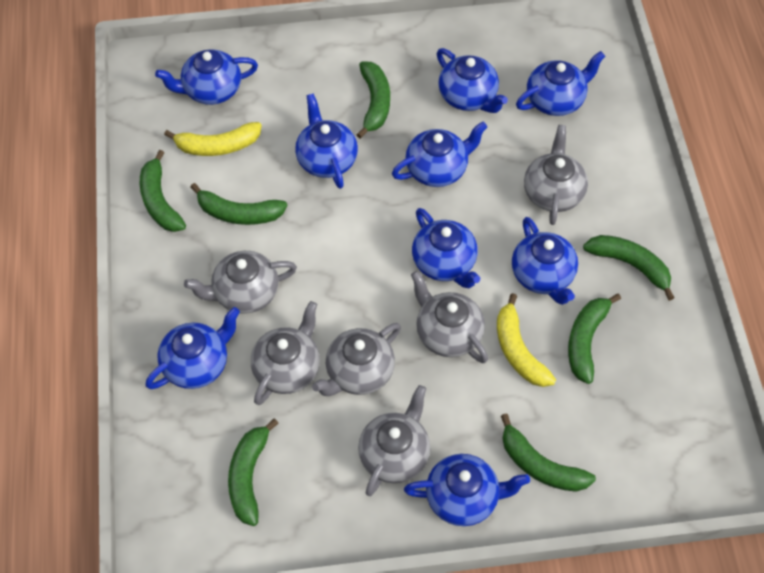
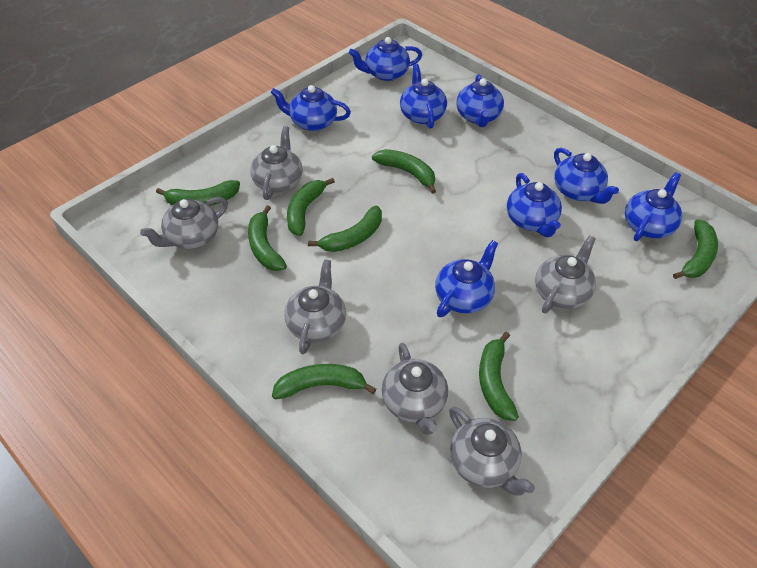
blue teapot: [145,307,240,389] [155,49,258,105] [295,94,358,189] [392,121,487,187] [404,454,530,526] [412,208,480,288] [437,48,508,113] [512,217,578,305] [516,51,605,116] = 9 -> [270,85,351,131] [349,37,422,81] [400,64,447,129] [435,240,498,317] [456,74,504,127] [507,173,562,237] [554,148,619,204] [625,172,682,241] = 8
green banana: [140,150,186,232] [190,183,288,225] [228,418,279,526] [356,61,390,138] [501,413,596,492] [568,293,621,384] [583,235,675,301] = 7 -> [156,180,240,206] [248,205,287,271] [272,364,376,399] [287,178,335,236] [308,206,382,252] [372,149,436,194] [479,332,519,421] [673,219,718,279] = 8
yellow banana: [164,122,262,156] [497,293,556,387] = 2 -> none = 0

